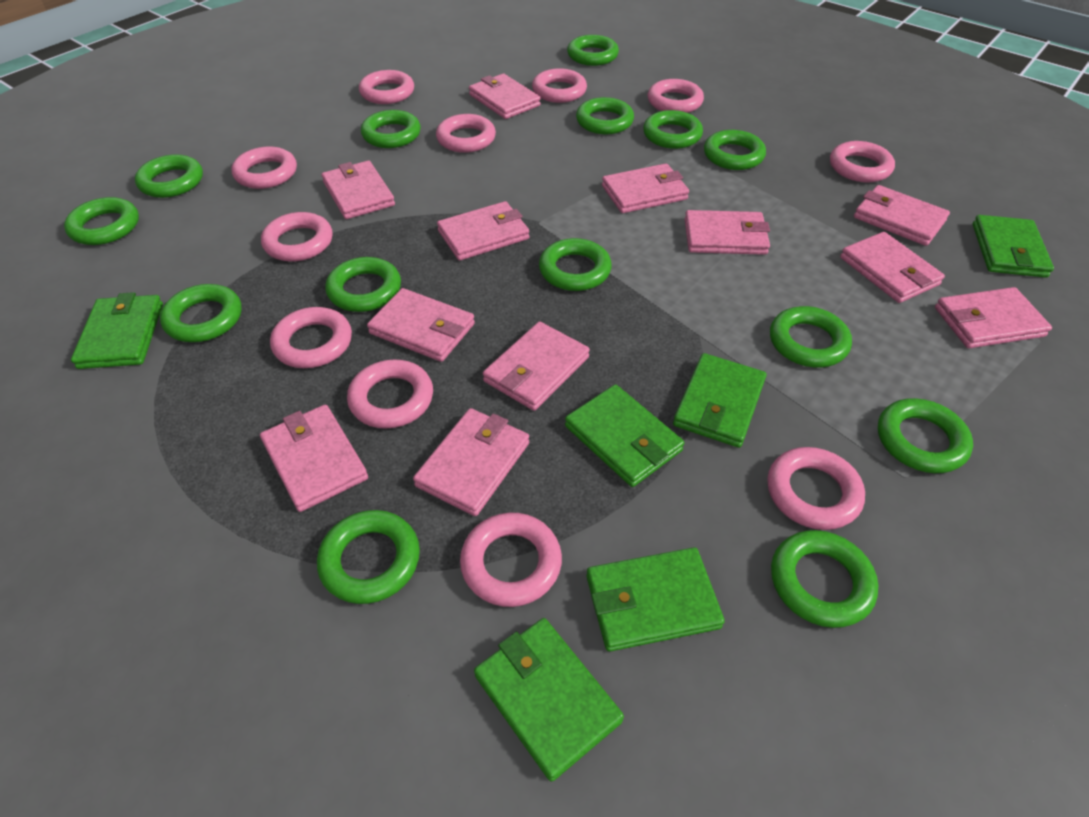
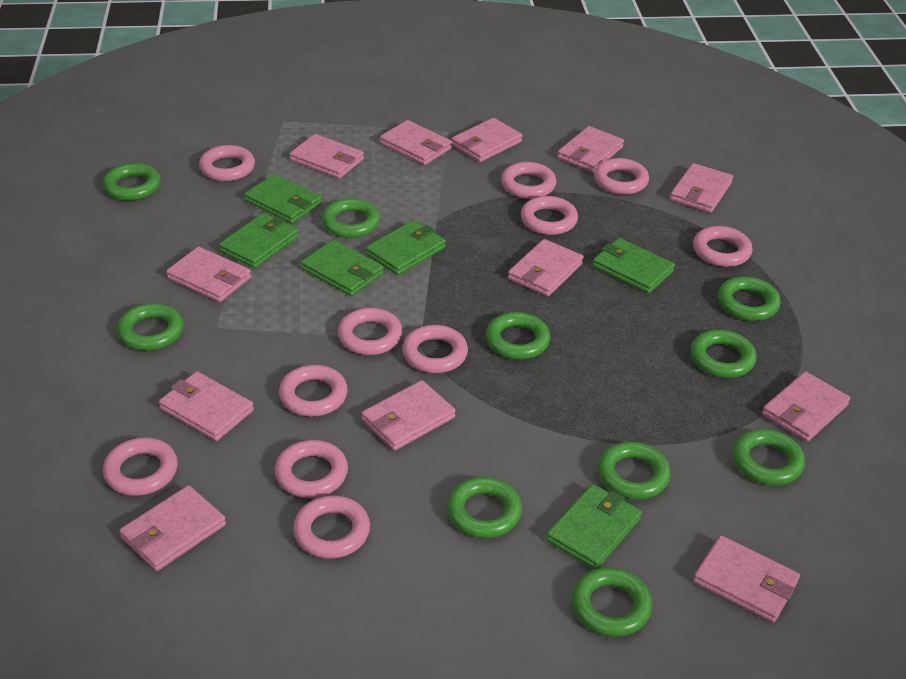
green ring: [64,197,139,245] [135,154,203,198] [160,284,242,342] [317,510,420,604] [325,257,401,312] [361,110,421,148] [539,238,612,291] [567,35,619,66] [576,97,634,134] [643,110,703,149] [704,130,766,170] [770,306,852,368] [771,530,878,628] [878,398,973,473] = 14 -> [103,163,161,201] [117,303,184,351] [322,198,380,238] [447,477,522,538] [486,312,550,359] [572,567,652,637] [598,442,671,499] [691,330,757,378] [718,276,781,321] [733,429,805,485] = 10

